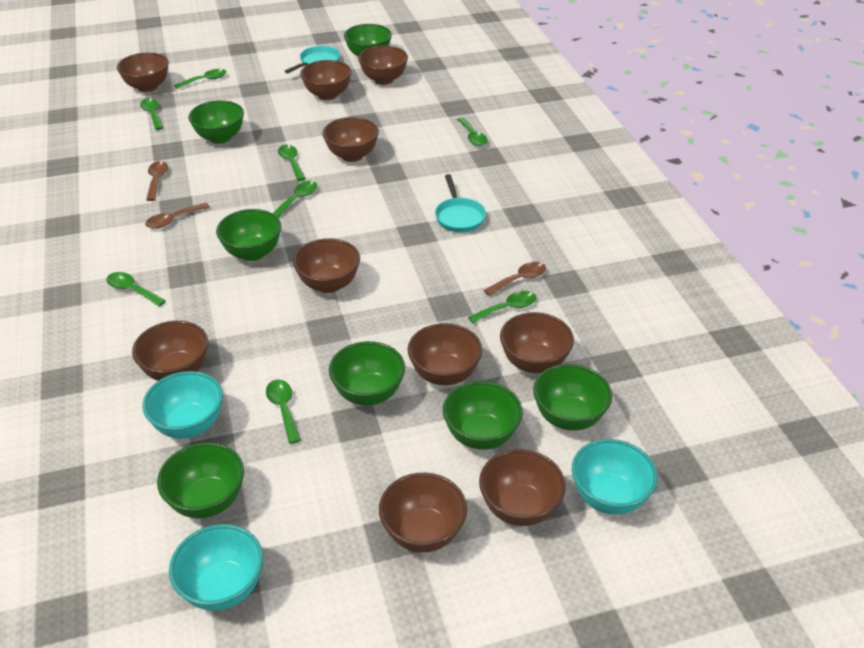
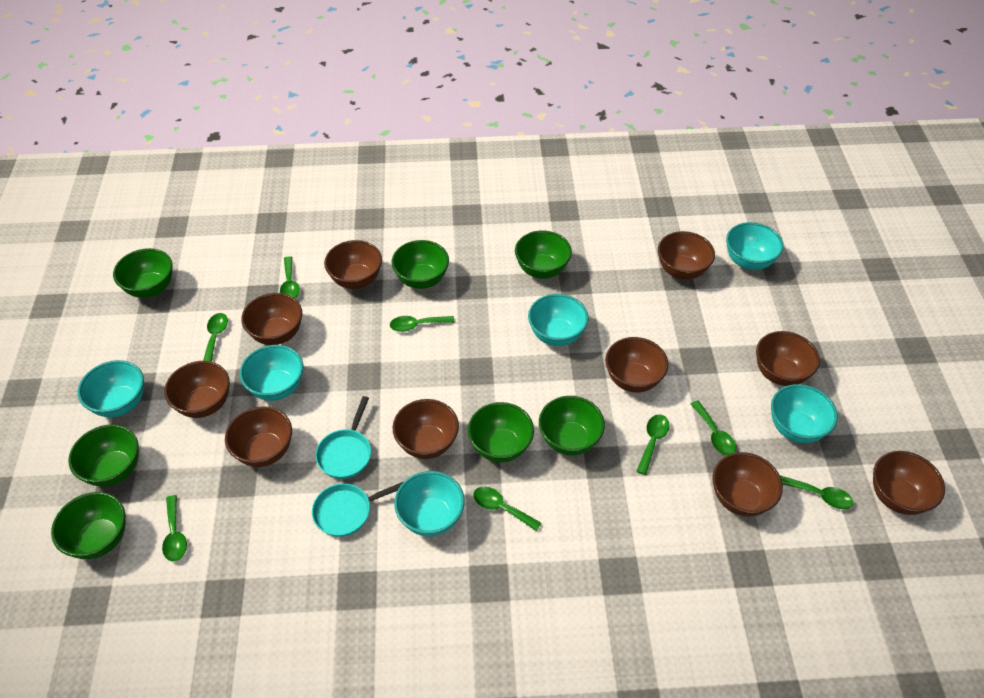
brown spoon: [145,203,210,229] [146,161,168,201] [484,262,546,296] = 3 -> none = 0
turquoise bowl: [142,371,223,439] [169,524,263,611] [572,439,658,515] = 3 -> [78,360,144,418] [240,345,303,401] [394,471,465,536] [528,294,589,346] [726,222,784,270] [771,384,838,443] = 6

